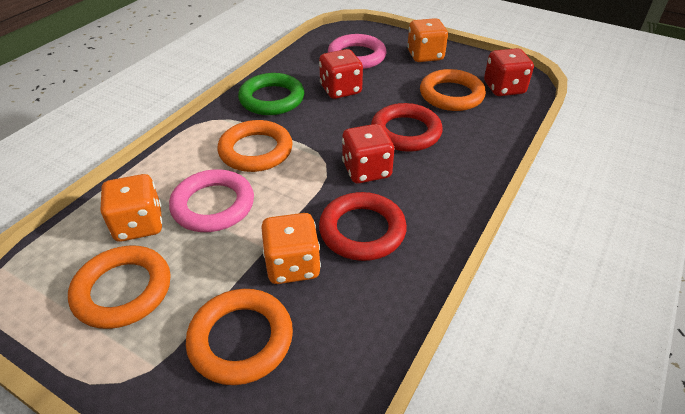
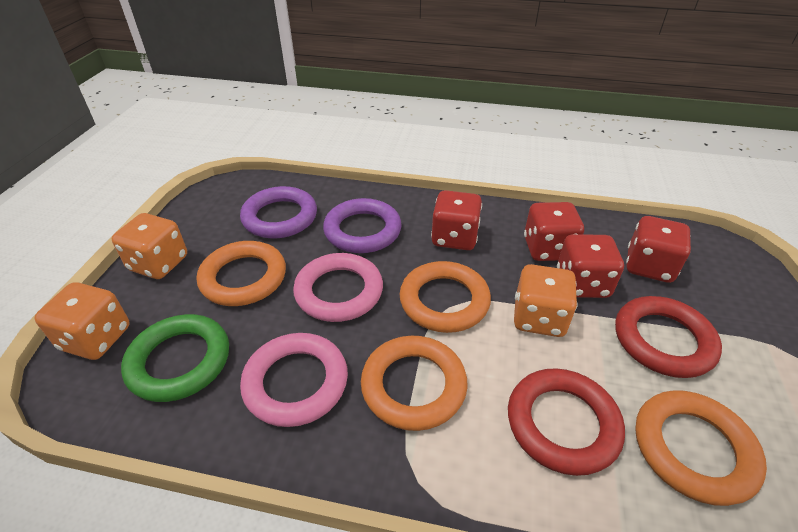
purple ring: none = 0 -> [240,186,317,239] [323,198,402,253] = 2
red dice: [319,49,363,99] [342,124,394,183] [484,48,534,96] = 3 -> [431,190,482,250] [524,202,584,261] [557,234,624,298] [626,216,691,283] = 4

